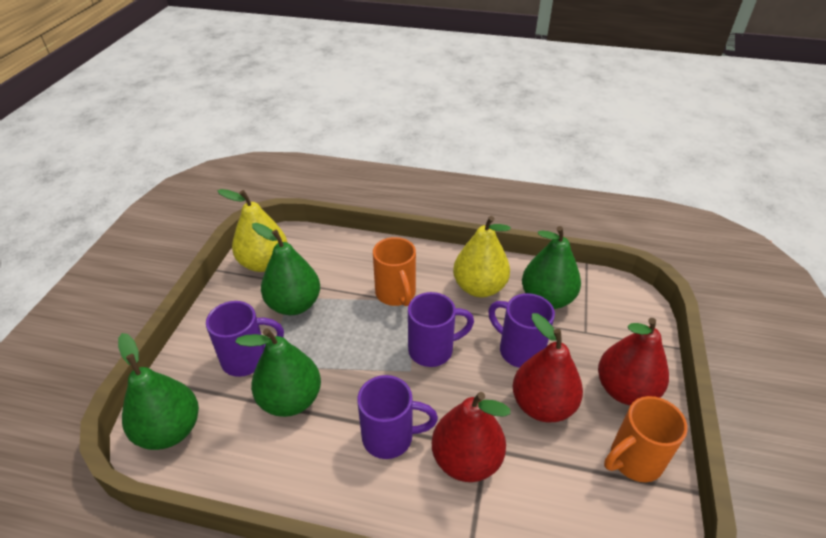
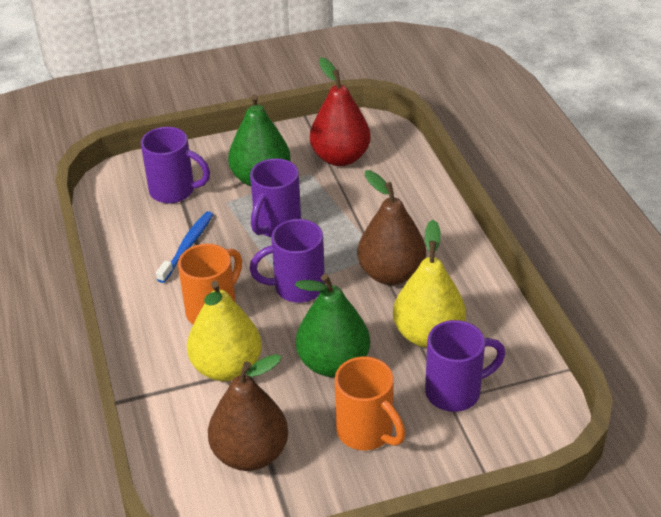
blue toothbrush: none = 0 -> [156,211,213,283] = 1
brown pear: none = 0 -> [208,354,288,471] [357,170,426,285] = 2
green pear: [118,333,199,450] [235,328,321,417] [252,223,320,315] [522,226,581,309] = 4 -> [228,95,291,186] [295,274,370,377] = 2
red pear: [432,392,510,482] [513,313,583,423] [598,318,669,406] = 3 -> [310,57,371,166] = 1

